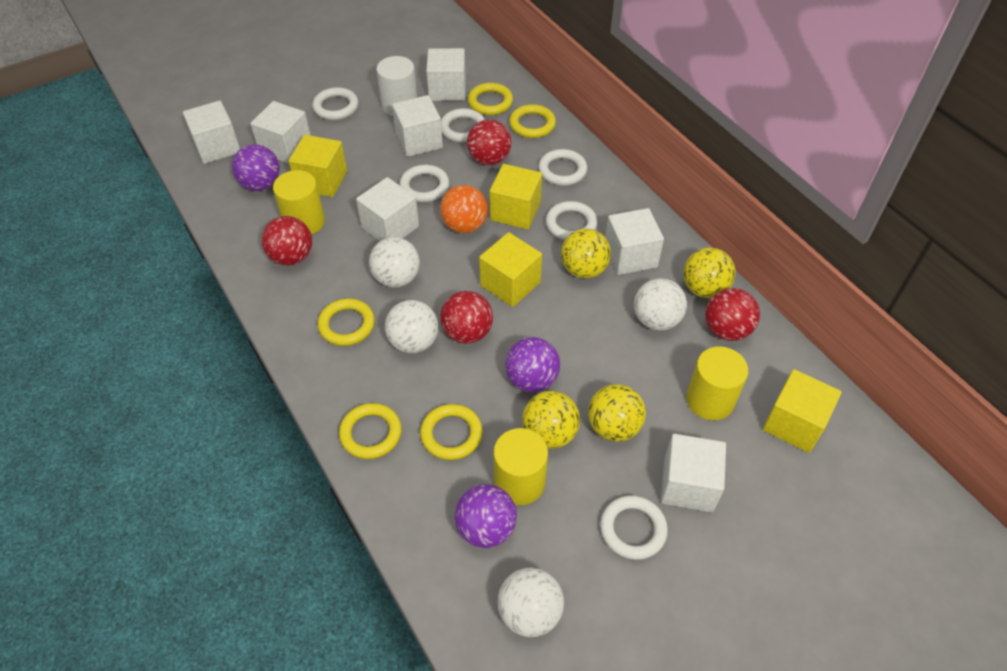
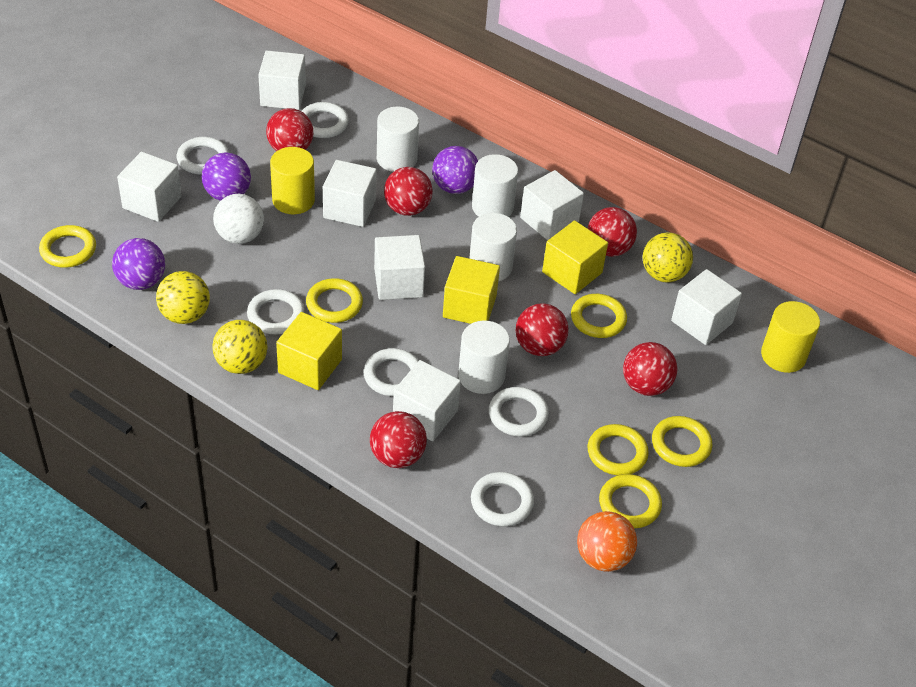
red ball: [261,216,312,266] [440,291,493,344] [467,119,511,165] [705,288,760,341] = 4 -> [266,108,313,151] [370,411,427,468] [384,167,433,216] [516,303,569,356] [588,207,637,257] [623,342,677,396] = 6
white ball: [369,237,420,288] [385,300,438,353] [498,568,564,637] [634,278,687,331] = 4 -> [213,194,264,244] = 1
white cylinder: [376,56,417,116] = 1 -> [377,107,419,172] [458,320,510,394] [469,213,517,281] [472,154,518,217] = 4
yellow ball: [522,391,580,449] [561,229,611,279] [588,384,646,442] [683,248,736,298] = 4 -> [156,271,210,324] [212,320,268,374] [643,232,693,283] = 3
yellow cube: [289,135,347,197] [479,232,542,307] [490,164,542,229] [763,369,842,453] = 4 -> [276,312,342,390] [443,256,500,324] [542,220,608,294] = 3
yellow cylinder: [273,170,325,235] [493,428,548,505] [686,346,748,420] = 3 -> [270,147,315,214] [761,301,820,373] = 2
yellow ring: [318,299,375,346] [339,403,402,459] [420,404,483,460] [468,83,513,115] [509,104,556,138] = 5 -> [39,225,96,268] [306,278,363,323] [571,294,627,338] [588,424,649,475] [599,474,662,528] [652,416,712,467] = 6

